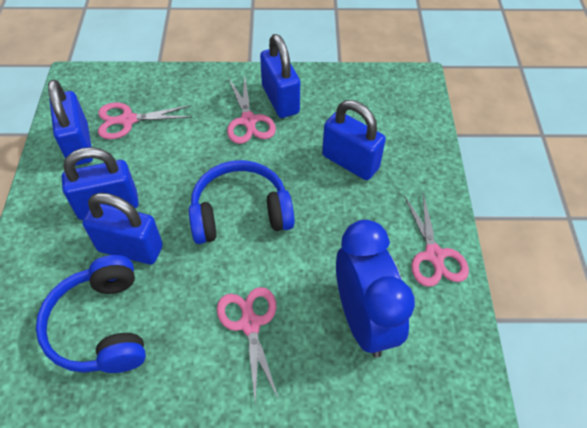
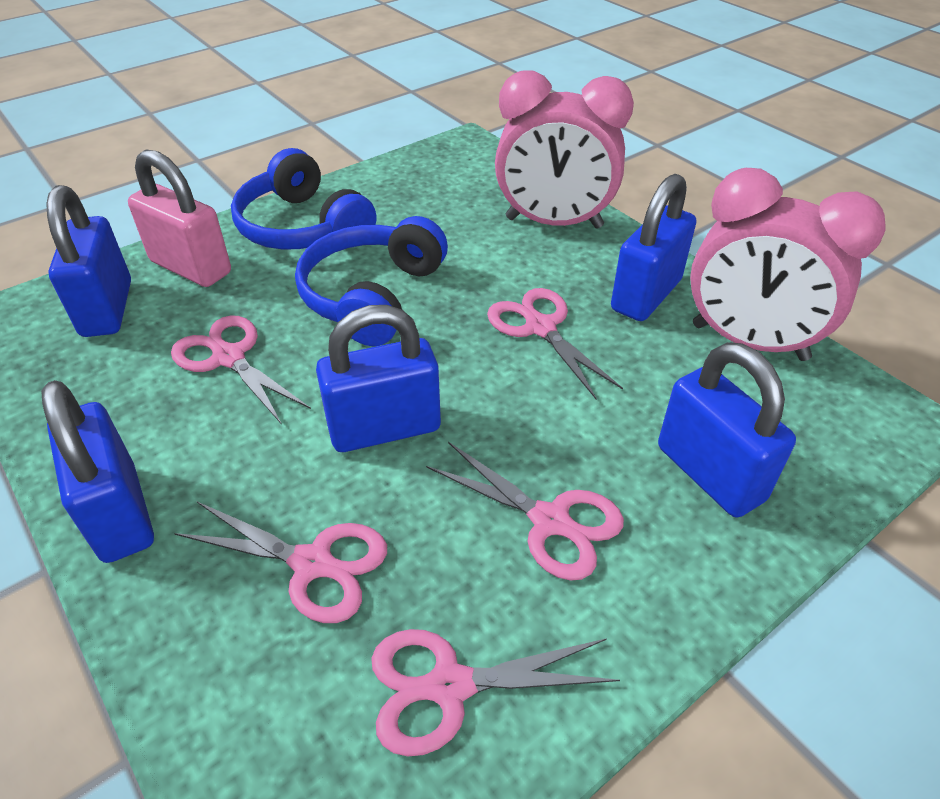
blue clock: [336,220,415,358] = 1 -> none = 0
pink clock: none = 0 -> [495,70,634,229] [690,168,886,361] = 2
pink padlock: none = 0 -> [128,149,231,287] = 1
pink scissors: [98,102,193,139] [217,287,279,404] [227,75,276,144] [404,194,469,287] = 4 -> [171,315,311,425] [174,502,387,623] [371,629,620,756] [426,442,624,581] [487,288,623,399] = 5

